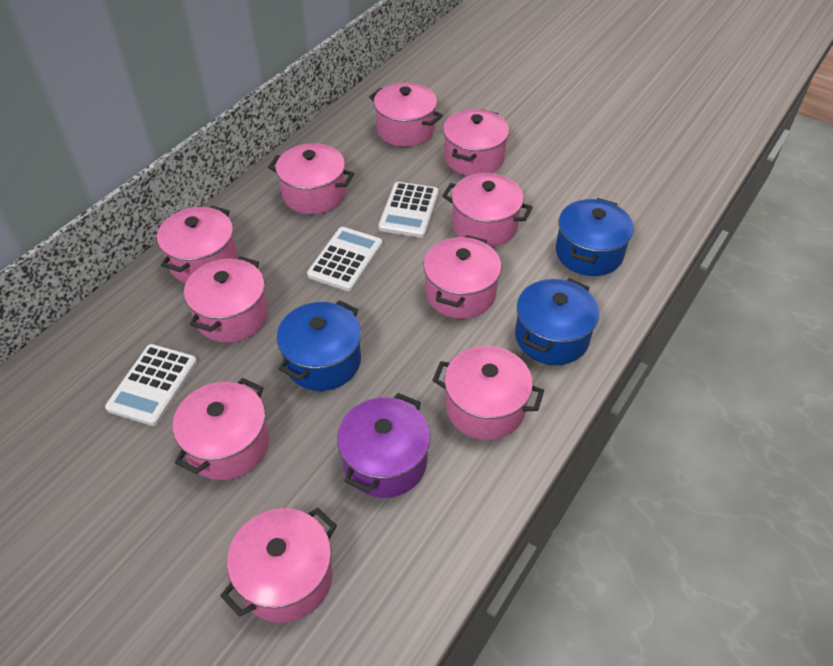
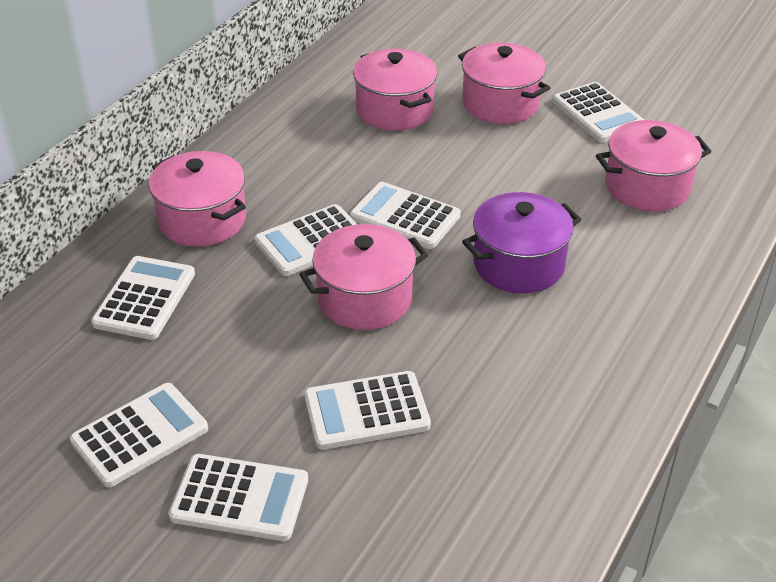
blue pot: [277,300,361,391] [515,278,599,365] [556,198,634,276] = 3 -> none = 0
pink pot: [157,205,237,283] [173,378,269,480] [184,256,268,343] [220,508,337,623] [268,143,354,214] [369,83,443,147] [423,235,501,319] [432,346,544,440] [442,173,533,247] [443,109,509,176] = 10 -> [149,151,246,247] [299,224,428,330] [353,49,437,131] [458,43,550,124] [596,120,712,211] = 5
white calculator: [105,344,197,426] [307,227,383,291] [378,182,439,238] = 3 -> [70,383,208,487] [91,256,195,340] [169,454,308,541] [255,204,358,276] [304,371,431,450] [350,182,461,249] [553,82,644,143] = 7

